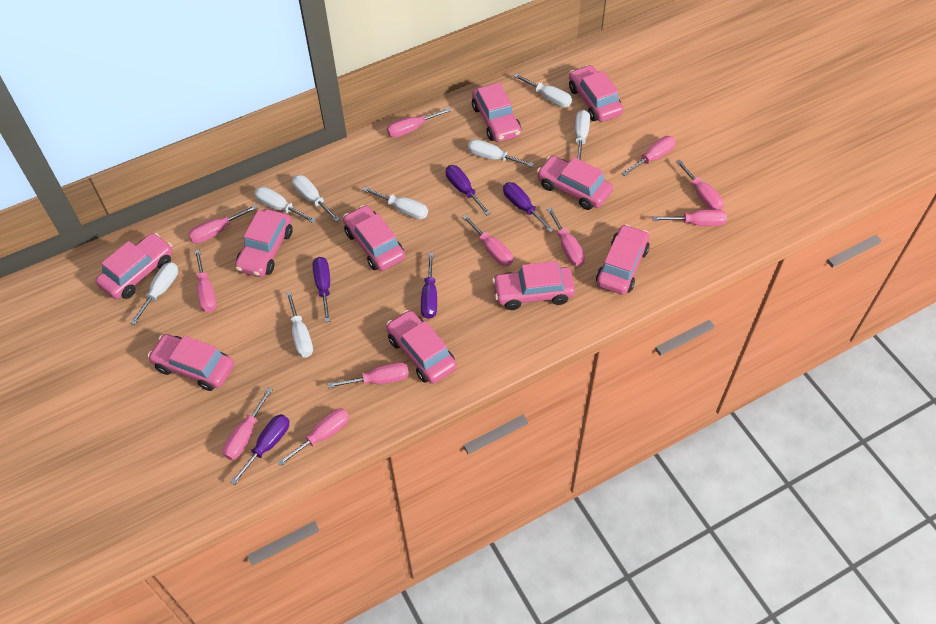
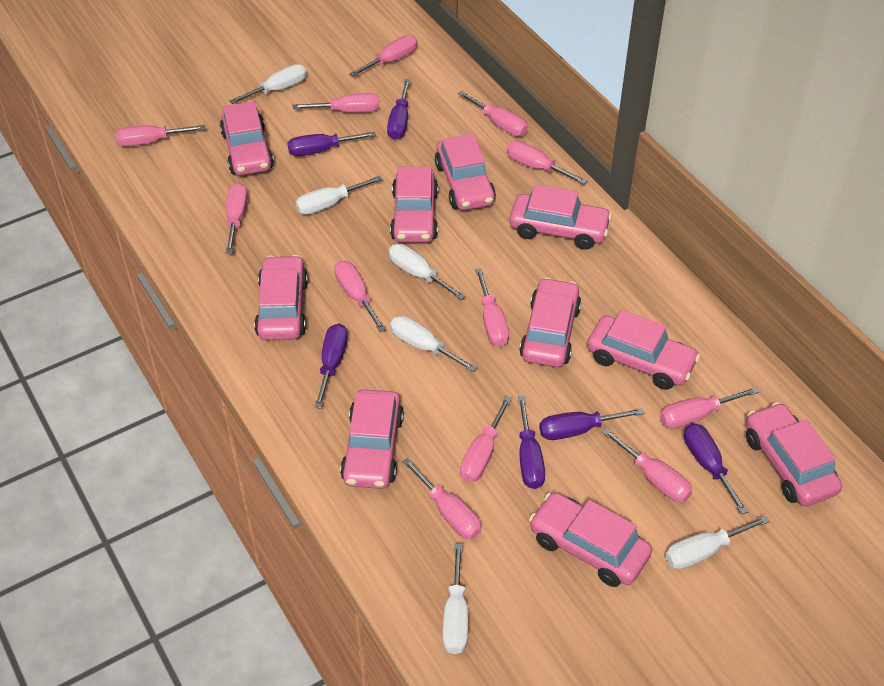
pink screwdriver: [188,205,258,244] [194,250,217,312] [223,388,273,460] [277,408,349,466] [328,362,409,388] [387,108,451,138] [462,215,513,266] [547,208,585,266] [621,136,676,176] [652,209,727,226] [676,159,724,210] = 11 -> [115,125,205,147] [226,183,248,254] [293,93,379,113] [334,261,386,332] [349,35,417,77] [402,458,481,539] [458,91,528,136] [460,396,512,482] [475,268,509,346] [507,141,588,184] [602,428,692,502] [660,387,759,429] = 12
purple screwdriver: [230,414,289,485] [313,257,330,322] [421,253,437,319] [446,165,491,215] [503,182,554,232] = 5 -> [288,131,376,156] [314,324,348,409] [387,79,411,140] [518,396,545,489] [539,408,645,440] [684,423,749,514] = 6
white screwdriver: [130,262,178,325] [254,187,316,223] [286,292,313,357] [292,175,340,222] [363,187,428,220] [468,139,535,167] [514,74,572,107] [575,110,590,160] = 8 -> [230,64,307,104] [295,176,383,215] [389,244,466,300] [390,316,477,372] [443,544,468,654] [665,515,770,569] = 6

